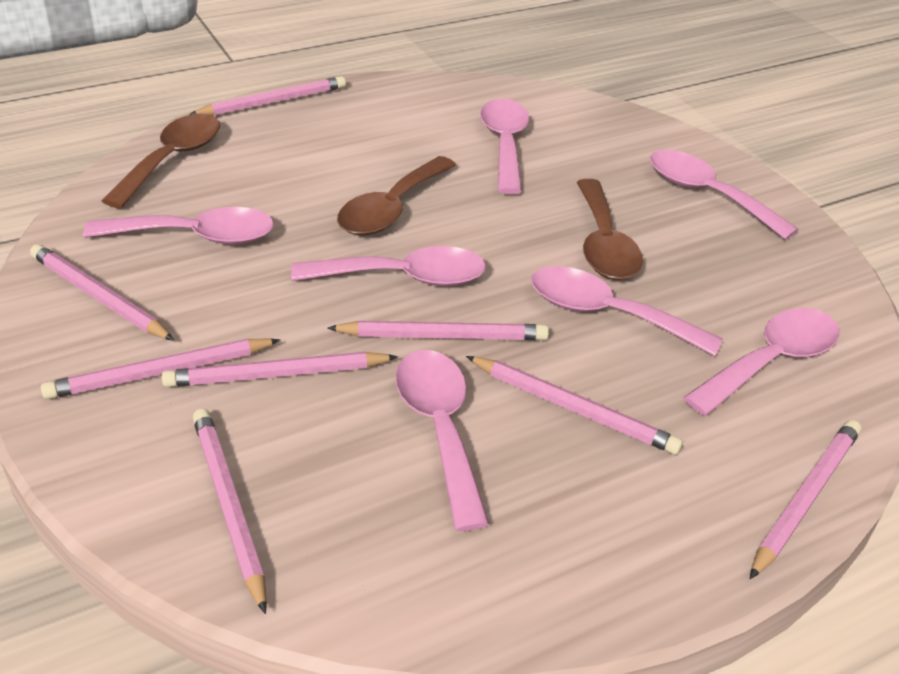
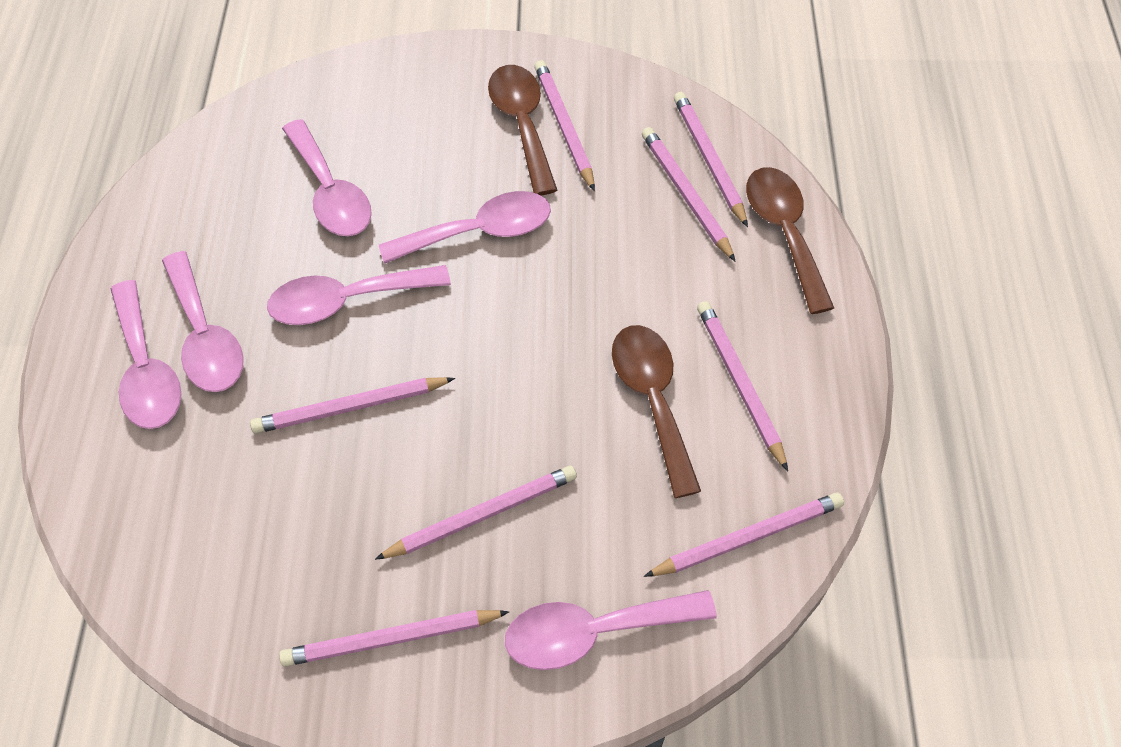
pink spoon: [83,207,274,244] [291,246,486,286] [395,350,490,531] [480,99,529,194] [531,266,723,356] [650,150,799,240] [683,308,839,416] = 7 -> [111,280,181,429] [162,251,244,392] [267,265,451,325] [282,119,372,236] [379,191,551,264] [505,590,717,670] = 6

